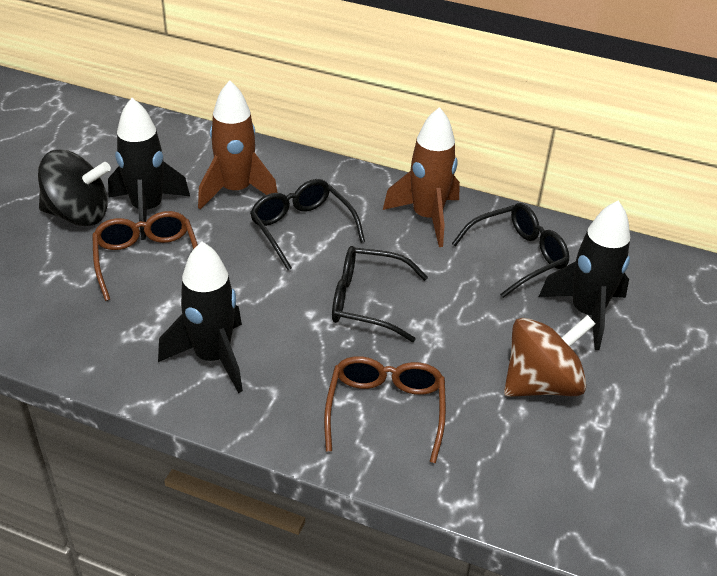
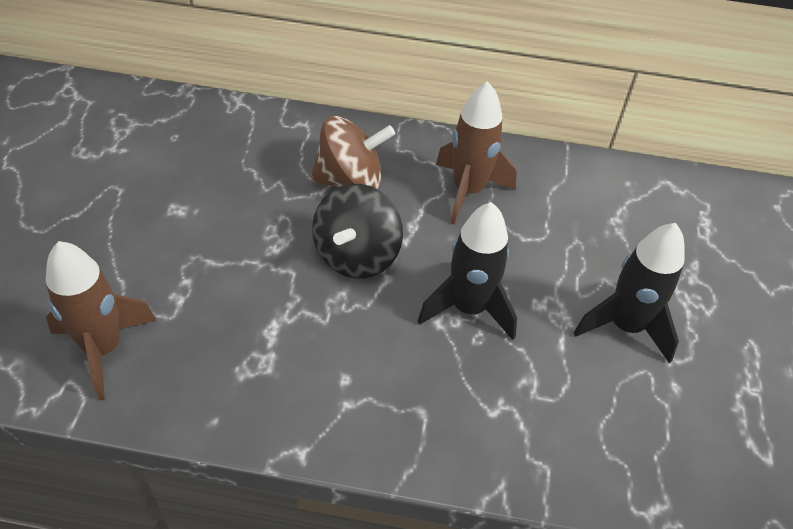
black glasses: [250,179,365,270] [332,246,428,342] [452,203,569,298] = 3 -> none = 0
black rocket: [108,98,190,240] [158,242,243,393] [539,200,630,350] = 3 -> [418,202,517,340] [574,223,685,364] = 2
brown glasses: [92,211,198,301] [324,356,446,463] = 2 -> none = 0

